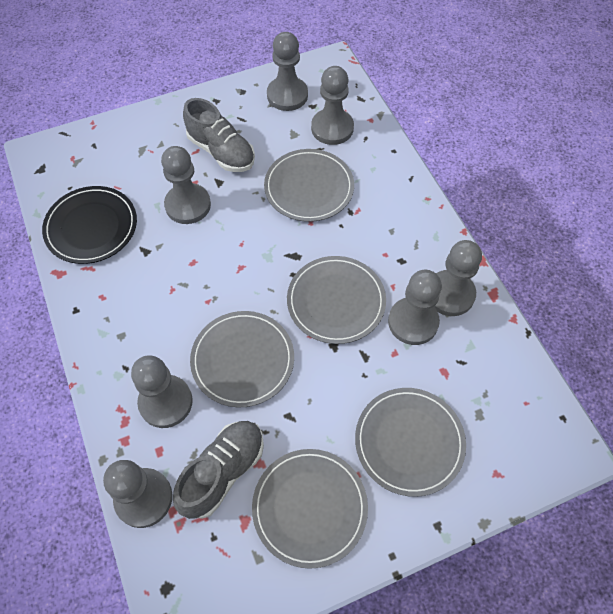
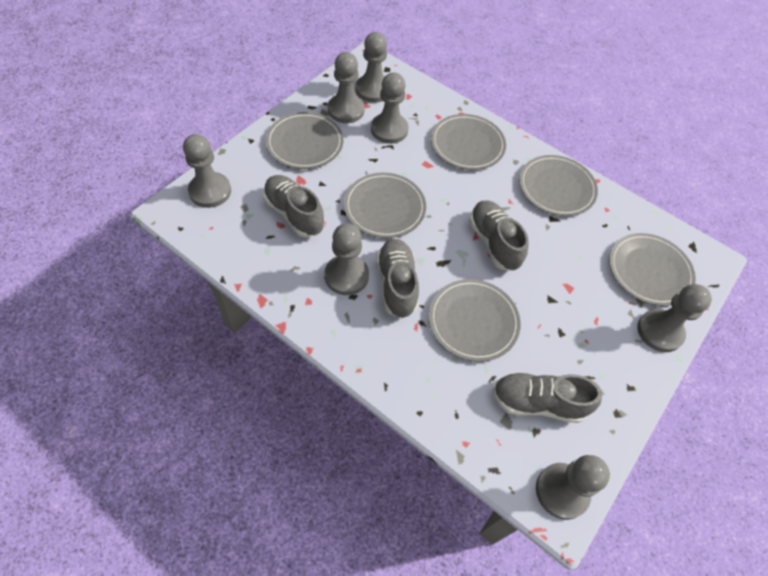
black plate: [42,186,137,264] = 1 -> none = 0
grey plate: [190,311,294,407] [252,449,368,569] [264,149,354,222] [287,256,386,344] [355,388,466,497] = 5 -> [266,112,343,169] [344,173,426,238] [429,279,521,361] [431,114,506,170] [519,155,598,216] [609,233,696,306] = 6
grey shoe: [173,421,264,519] [183,98,255,172] = 2 -> [263,175,325,237] [376,239,419,318] [469,200,529,271] [493,372,602,423] = 4

